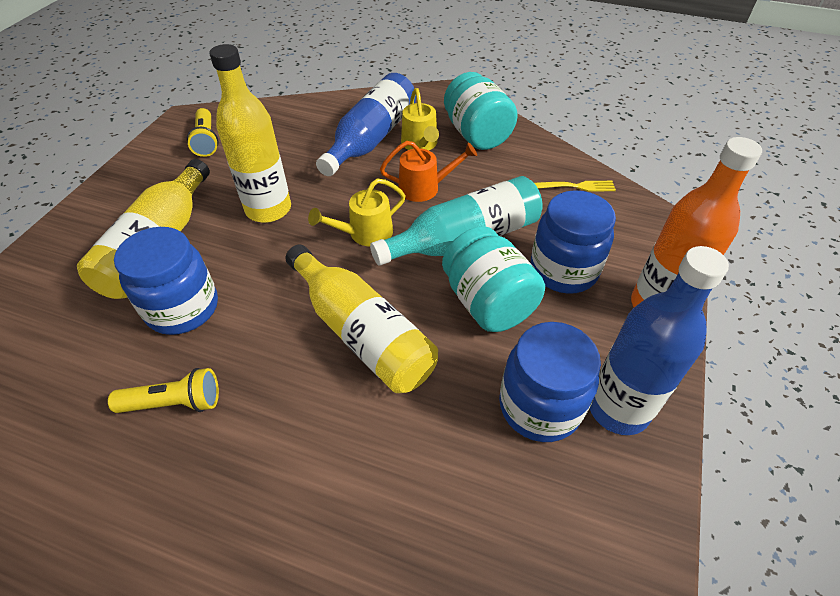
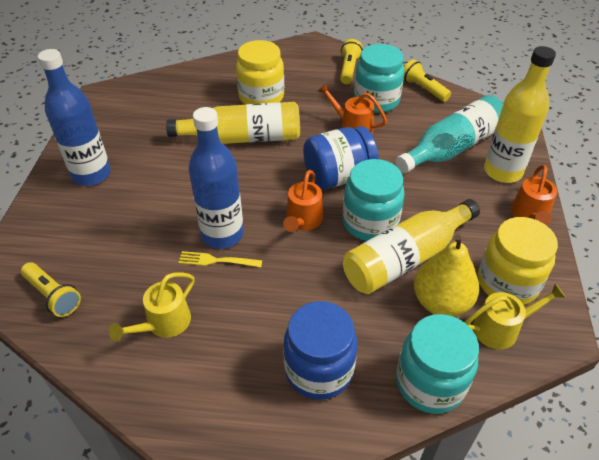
blue jar: [114,227,218,335] [499,322,601,442] [531,190,616,294] = 3 -> [283,301,357,400] [303,126,379,190] = 2
orange bottle: [631,137,762,307] = 1 -> none = 0
orange watering can: [380,141,477,202] = 1 -> [283,170,323,232] [318,83,387,134] [511,165,557,226] = 3
turquoise jar: [442,226,545,332] [444,72,518,150] = 2 -> [343,159,405,241] [354,44,405,113] [396,314,479,414] = 3
yellow flashlight: [108,368,219,413] [187,108,219,157] = 2 -> [21,262,81,317] [340,39,363,84] [404,59,451,102] = 3
yellow jar: none = 0 -> [236,40,284,105] [478,217,558,305] = 2
yellow pear: none = 0 -> [414,234,479,317] = 1

